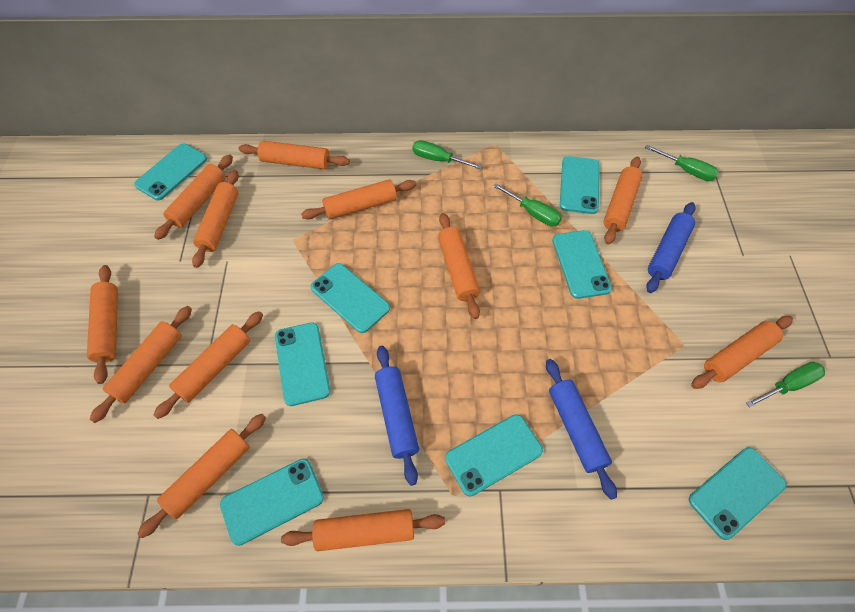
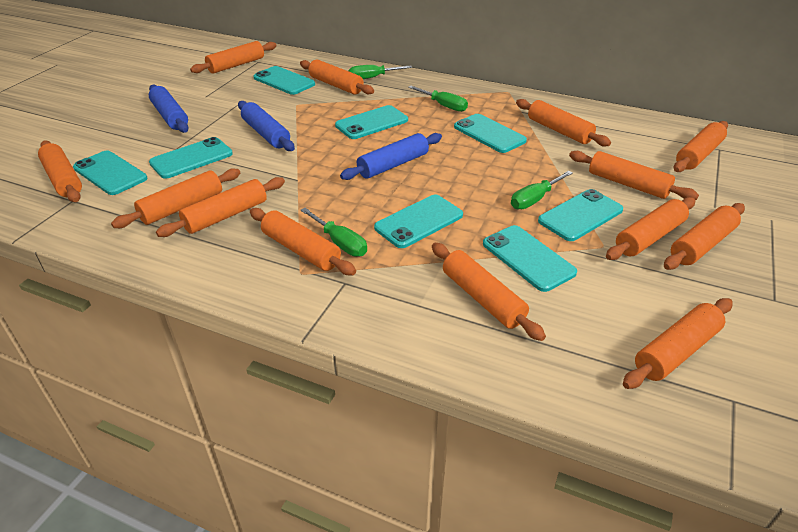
orange rolling pin: [87,265,118,384] [90,306,192,423] [138,414,266,538] [154,154,233,240] [154,311,263,419] [192,170,239,268] [239,141,350,169] [281,509,445,551] [301,179,416,219] [438,213,480,319] [604,157,643,245] [691,316,793,389] = 12 -> [38,140,82,202] [111,168,240,228] [156,177,285,237] [190,41,277,74] [250,208,356,275] [300,59,374,95] [432,243,546,341] [516,99,611,146] [569,151,699,200] [606,197,696,260] [623,298,733,389] [664,203,745,270] [674,121,728,172] = 13

